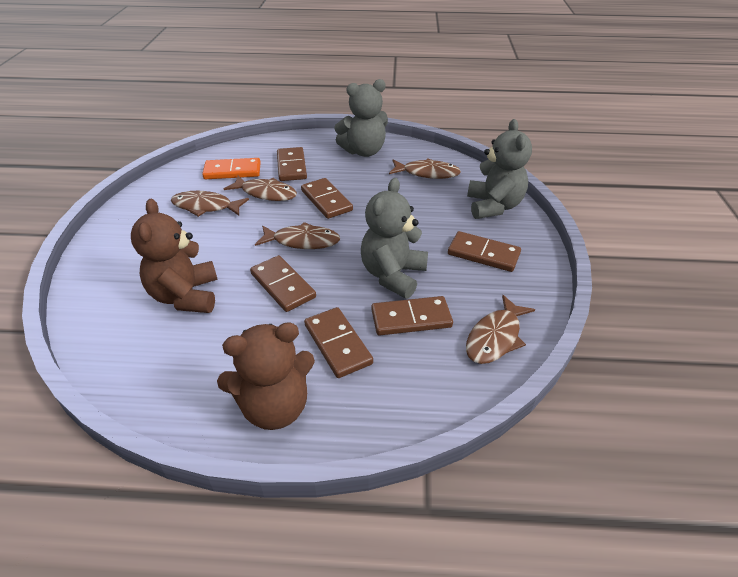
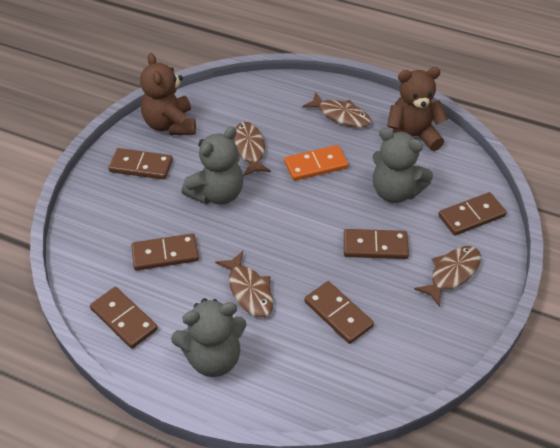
brown fish: [171,191,249,217] [224,176,297,201] [255,222,340,249] [389,158,461,179] [466,295,535,364] = 5 -> [215,251,273,318] [233,122,271,176] [302,92,371,128] [414,246,481,307] = 4

